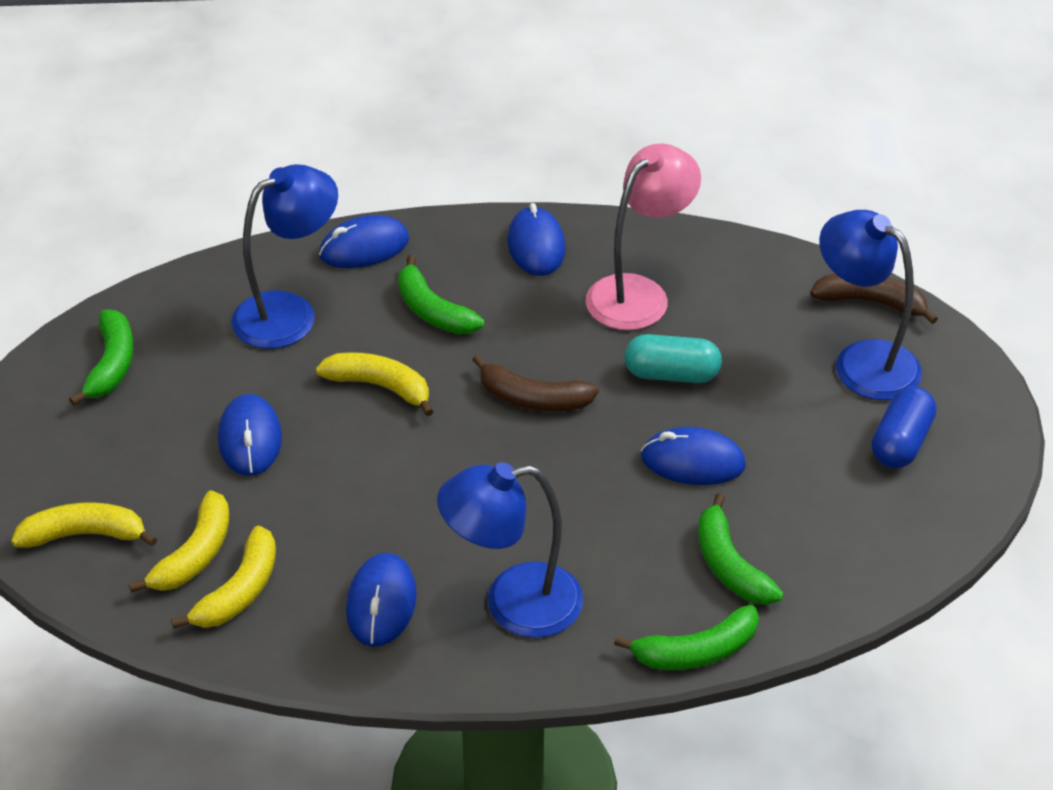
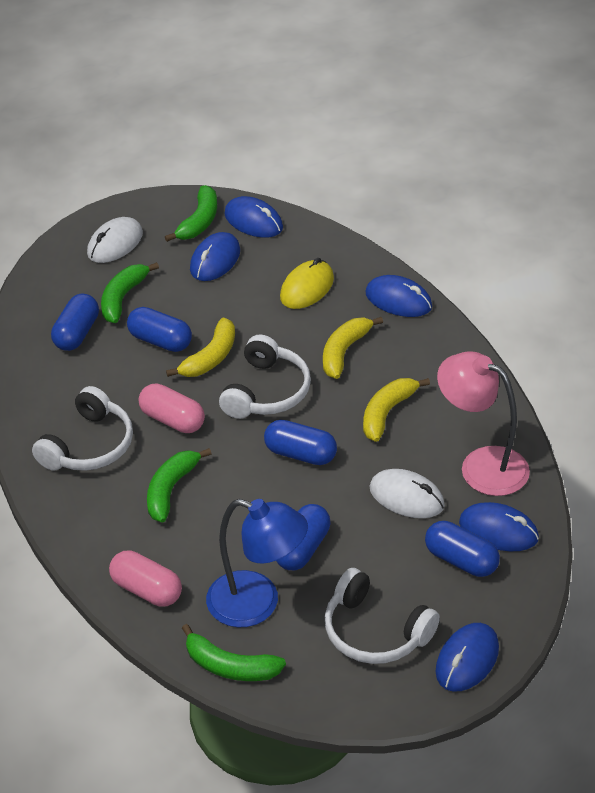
blue capsule: [872,386,936,468] = 1 -> [51,293,99,351] [127,307,192,352] [264,420,337,465] [277,504,330,570] [425,521,500,577] = 5
blue lamp: [231,164,338,349] [437,462,583,638] [819,210,922,400] = 3 -> [206,499,308,627] = 1
brown banana: [472,355,599,412] [810,274,938,324] = 2 -> none = 0
pink capsule: none = 0 -> [109,551,182,607] [139,383,205,433] = 2
turquoise capsule: [624,334,722,383] = 1 -> none = 0
white headphones: none = 0 -> [32,386,133,471] [219,335,311,419] [325,568,440,664] = 3
white mouse: none = 0 -> [87,217,143,263] [370,469,445,518] = 2
yellow banana: [11,502,157,547] [128,490,229,593] [171,526,276,629] [316,352,434,416] = 4 -> [166,317,235,377] [323,317,383,379] [363,378,430,442] = 3
yellow mouse: none = 0 -> [280,258,334,309] = 1

